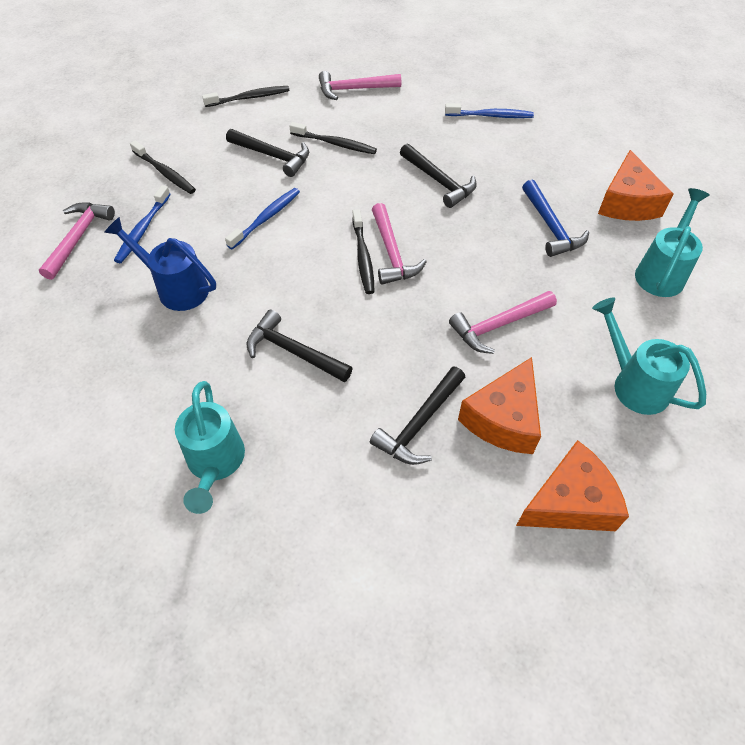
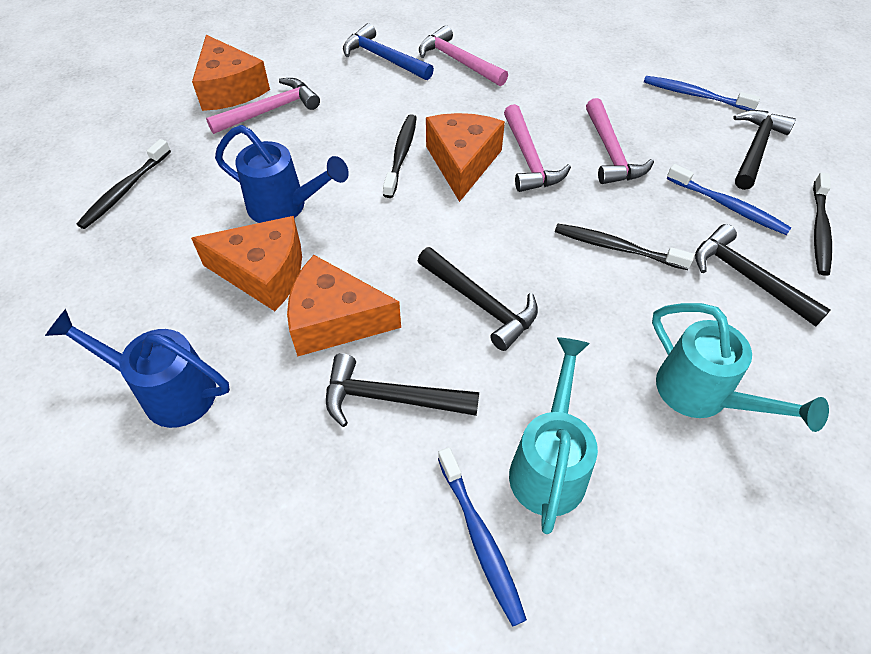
blue watering can: [104,217,216,311] = 1 -> [45,309,230,428] [215,125,349,223] = 2
orange cheese: [458,357,541,454] [516,440,629,531] [598,150,673,221] = 3 -> [191,216,302,311] [192,35,270,111] [287,255,401,357] [426,113,505,202] = 4
turquoise watering can: [175,381,245,514] [592,297,706,415] [635,188,709,297] = 3 -> [509,337,598,534] [652,303,829,432] = 2

